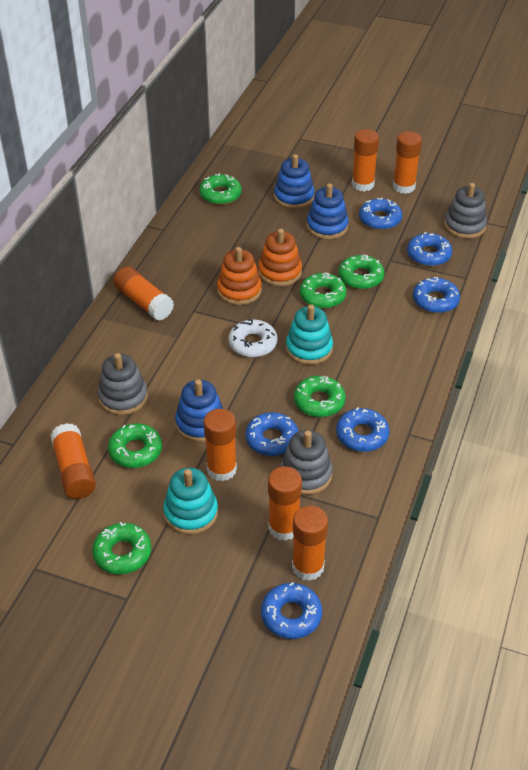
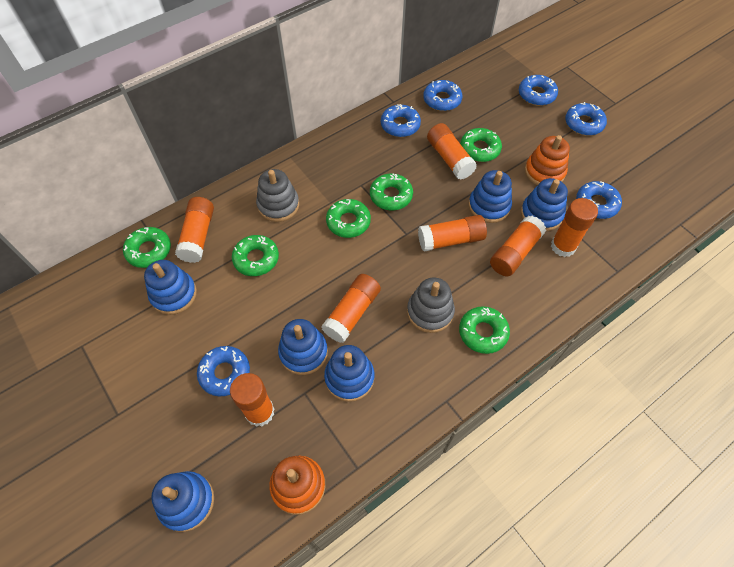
blue stacking toy: [175,379,223,442] [274,154,315,209] [307,183,349,239] = 3 -> [144,260,197,315] [151,471,214,532] [278,319,328,375] [324,345,375,402] [468,170,512,223] [521,178,568,231] = 6
grey stacking toy: [98,353,148,415] [280,430,333,495] [444,183,487,239] = 3 -> [256,169,299,222] [407,277,455,333] = 2
turquoise stacking toy: [163,468,218,535] [286,304,333,365] = 2 -> none = 0
white donut: [228,319,278,357] = 1 -> none = 0

